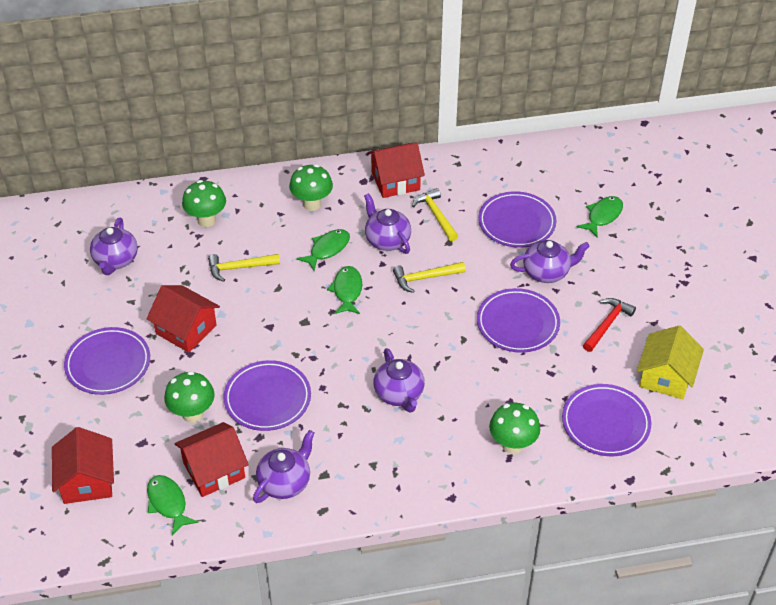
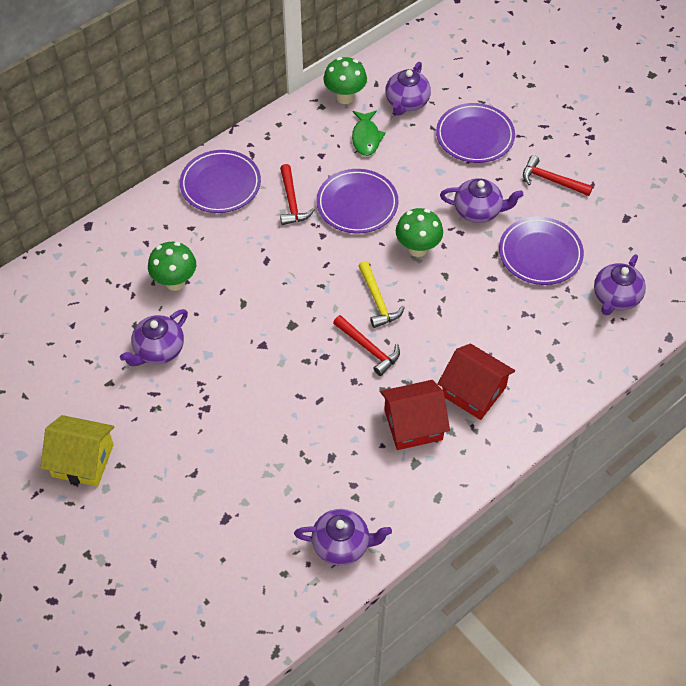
green fish: [147,475,198,535] [296,229,350,271] [327,266,362,314] [577,196,623,237] = 4 -> [352,110,386,156] = 1
green mushroom: [164,371,215,423] [182,180,226,227] [289,164,333,211] [489,403,540,454] = 4 -> [148,242,196,291] [323,57,367,104] [396,208,443,257] = 3
purple plate: [64,327,150,395] [223,360,311,431] [477,288,560,353] [478,191,556,248] [562,384,652,456] = 5 -> [180,150,261,213] [316,169,399,233] [436,103,515,163] [499,217,584,285] = 4
red hammer: [583,298,636,352] = 1 -> [280,164,314,225] [333,315,400,376] [523,155,593,196] = 3
red house: [52,427,114,504] [147,285,220,353] [175,422,249,497] [367,142,425,198] = 4 -> [381,380,450,450] [438,343,515,420] = 2
yellow hammer: [208,254,280,282] [393,262,466,293] [412,188,458,241] = 3 -> [358,261,405,328] = 1

